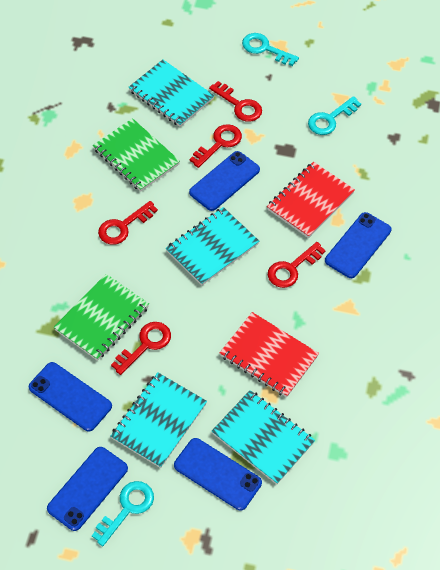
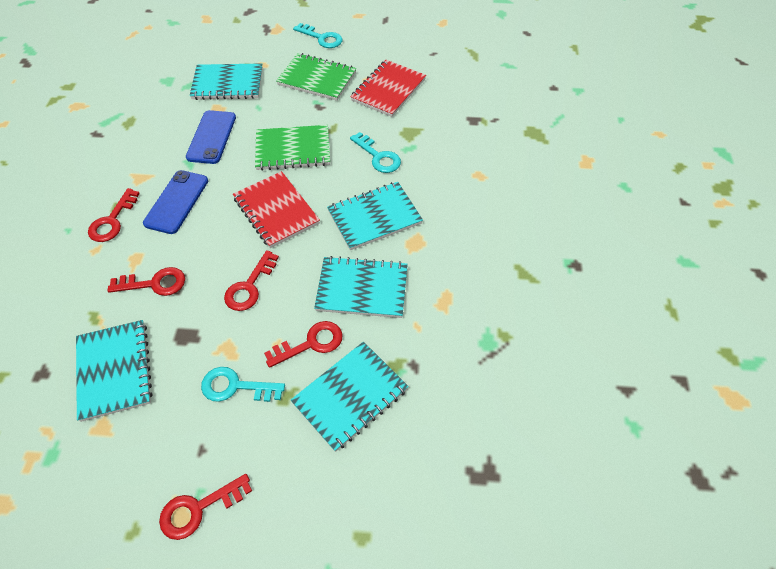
blue phone: [29,362,112,432] [47,447,128,531] [174,438,262,511] [189,151,260,211] [325,212,391,278] = 5 -> [143,170,208,234] [186,110,236,164] = 2
turquoise notebook: [111,372,207,468] [129,60,214,127] [166,207,259,286] [212,390,315,484] = 4 -> [76,320,153,422] [190,63,263,100] [291,342,409,452] [314,256,408,318] [327,182,423,250] = 5

